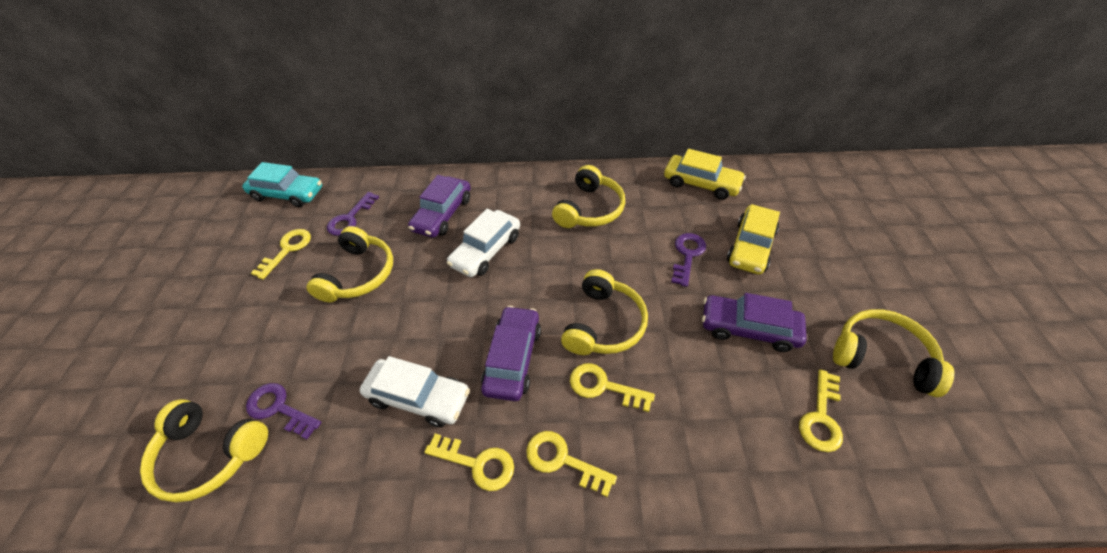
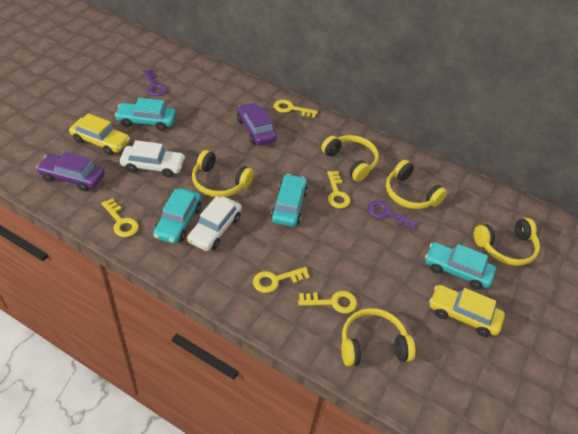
purple car: [408,175,471,238] [481,306,541,401] [702,293,807,352] = 3 -> [36,152,104,191] [237,103,277,146] = 2
purple key: [246,383,322,439] [327,192,379,236] [671,233,706,287] = 3 -> [143,69,167,96] [367,201,418,230] = 2
turquoise car: [242,162,322,207] = 1 -> [115,98,176,131] [153,188,201,244] [271,174,308,227] [425,242,496,290] = 4

